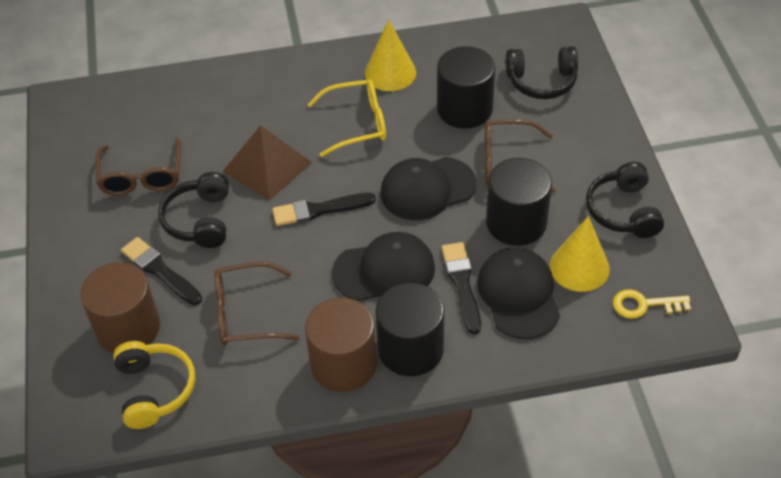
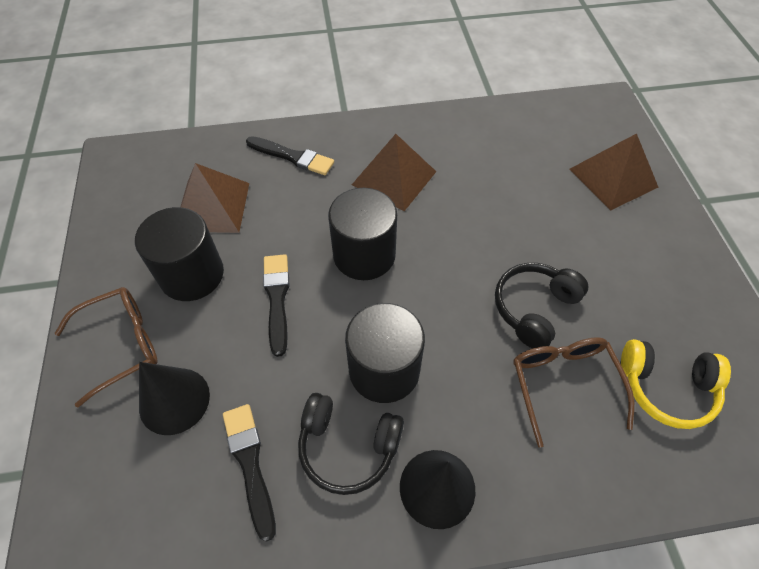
black cap: [332,232,435,301] [381,157,476,220] [477,247,560,339] = 3 -> none = 0
black cone: none = 0 -> [139,362,210,435] [400,450,475,529] = 2
black headphones: [158,172,229,248] [506,46,578,99] [586,162,664,238] = 3 -> [298,393,404,495] [495,263,588,349] = 2
brown cylinder: [80,262,160,353] [305,297,377,392] = 2 -> none = 0
brown glasses: [95,137,181,195] [214,262,300,346] [485,119,556,193] = 3 -> [55,287,158,408] [513,337,634,448] = 2
brown pyramid: [223,125,312,201] = 1 -> [181,163,249,233] [352,134,436,211] [570,133,658,211] = 3
yellow cone: [365,19,416,91] [550,216,610,292] = 2 -> none = 0
yellow glasses: [307,79,386,157] = 1 -> none = 0
yellow key: [613,289,691,319] = 1 -> none = 0

